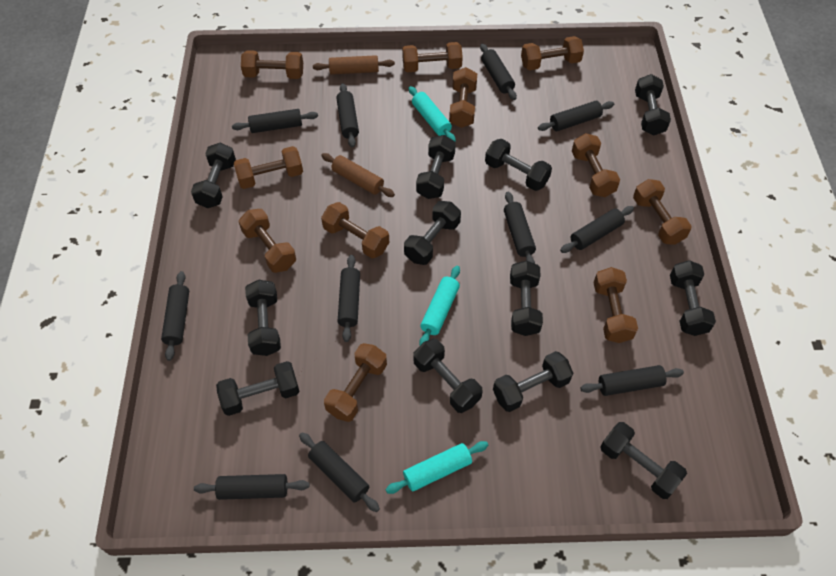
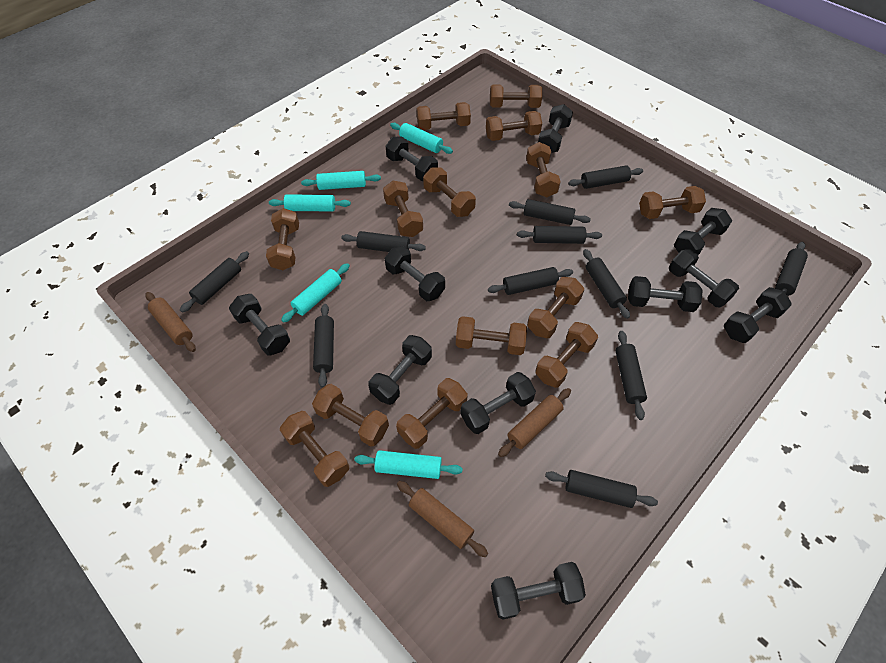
black dumbbell: [191,143,236,208] [216,361,300,416] [245,280,281,356] [404,201,461,265] [413,339,483,413] [416,135,456,199] [485,139,552,191] [493,351,573,412] [510,260,543,336] [600,422,687,499] [635,74,671,135] [670,260,716,336] = 12 -> [229,294,290,356] [368,335,432,405] [385,246,445,301] [386,137,438,181] [460,372,536,434] [491,562,586,620] [538,104,573,153] [628,276,703,312] [669,249,739,307] [674,208,732,255] [724,287,792,343] = 11
brown dumbbell: [234,146,303,189] [239,209,296,273] [241,50,303,79] [321,202,389,258] [324,343,387,422] [402,42,463,72] [449,67,477,128] [521,36,584,70] [572,133,620,197] [593,267,638,343] [633,179,692,245] = 11 -> [266,208,299,270] [280,411,349,487] [312,384,389,447] [383,181,423,237] [396,378,468,449] [416,102,471,130] [423,168,476,217] [456,316,527,355] [486,111,542,141] [490,85,542,108] [526,142,561,197] [527,277,584,338] [535,322,598,388] [639,186,706,219] = 14
brown rolling pin: [313,55,395,75] [321,153,395,197] = 2 -> [145,292,196,352] [397,481,488,558] [498,388,571,457] = 3
turquoise rolling pin: [385,441,488,494] [409,86,456,141] [419,266,460,345] = 3 -> [269,194,351,211] [281,263,350,323] [301,171,381,190] [354,450,463,479] [390,123,453,154] = 5

